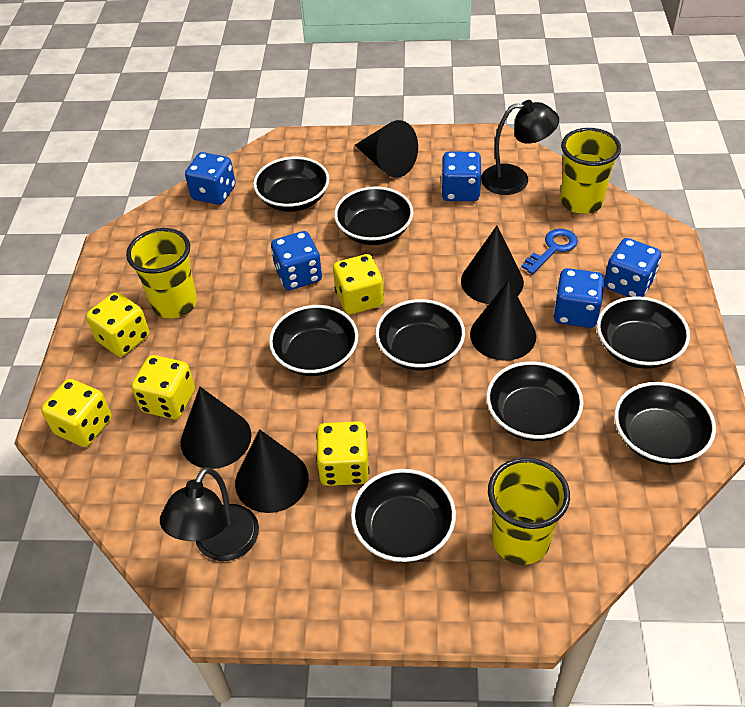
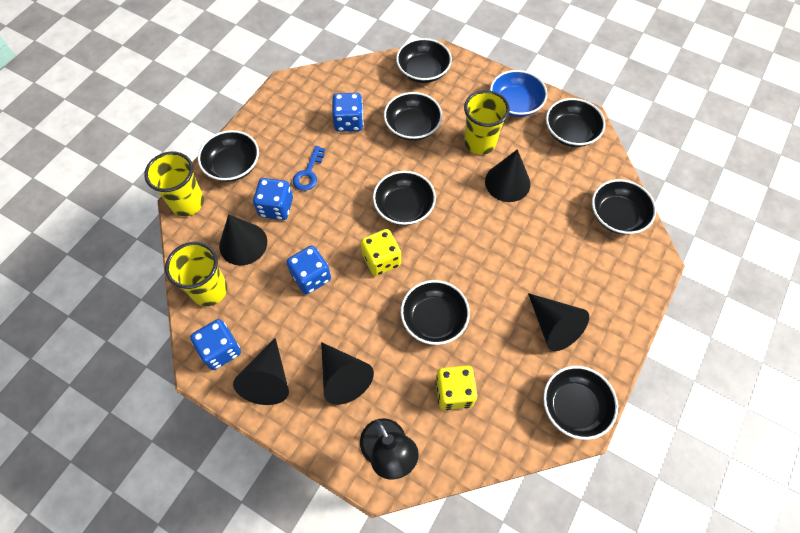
black lamp: [160,467,259,561] [481,100,559,195] = 2 -> [360,418,419,479] = 1
blue bowl: none = 0 -> [490,70,548,117] = 1
blue dice: [185,152,236,205] [271,231,322,290] [441,152,481,201] [553,268,604,328] [604,238,661,297] = 5 -> [190,319,241,370] [253,178,293,220] [286,245,331,294] [332,93,363,132] = 4
yellow dice: [41,379,112,447] [86,292,150,357] [131,355,195,419] [316,421,370,486] [333,254,384,315] = 5 -> [361,229,401,276] [435,365,477,410] = 2

